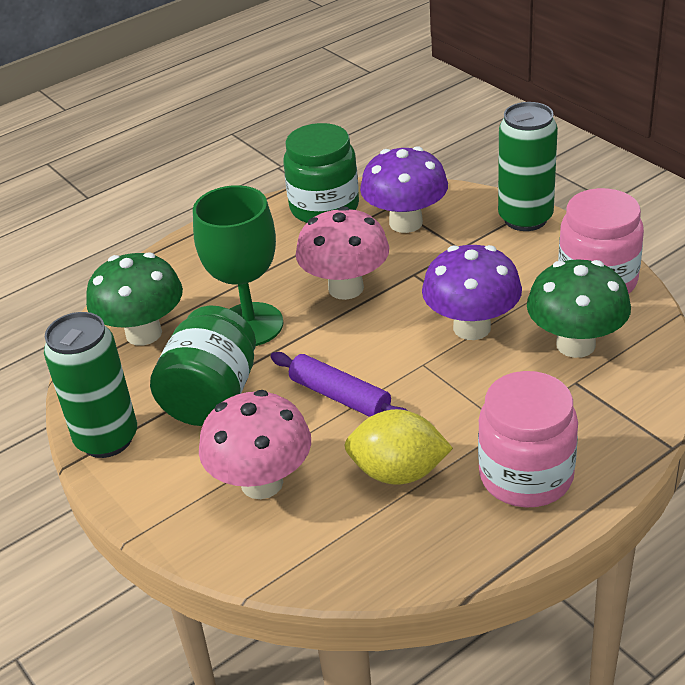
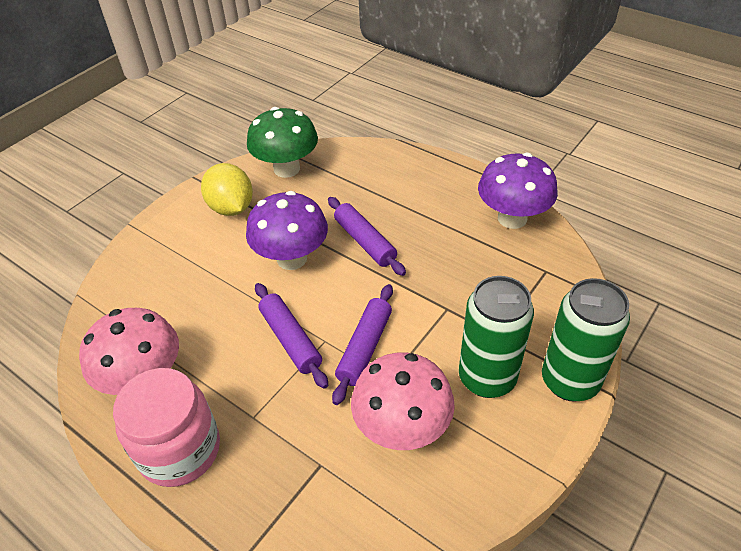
green goblet: [193,185,283,346] = 1 -> none = 0
green jar: [150,305,256,426] [283,123,359,223] = 2 -> none = 0
green mushroom: [86,252,183,345] [527,259,631,358] = 2 -> [247,107,318,178] = 1
pink jar: [478,371,578,507] [558,188,644,294] = 2 -> [113,368,220,487] = 1
purple rolling pin: [270,352,408,417] = 1 -> [255,283,328,389] [328,197,406,276] [332,284,393,405] = 3

